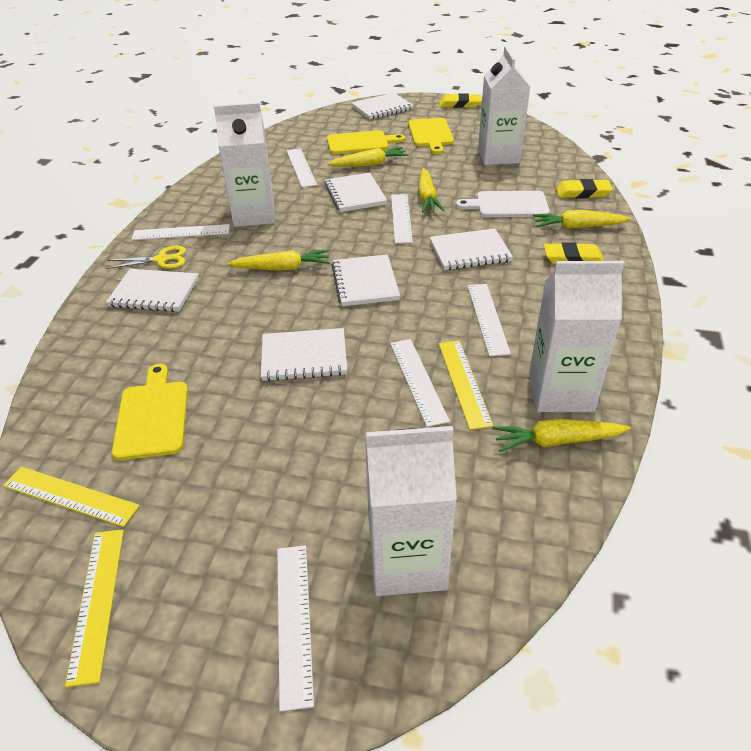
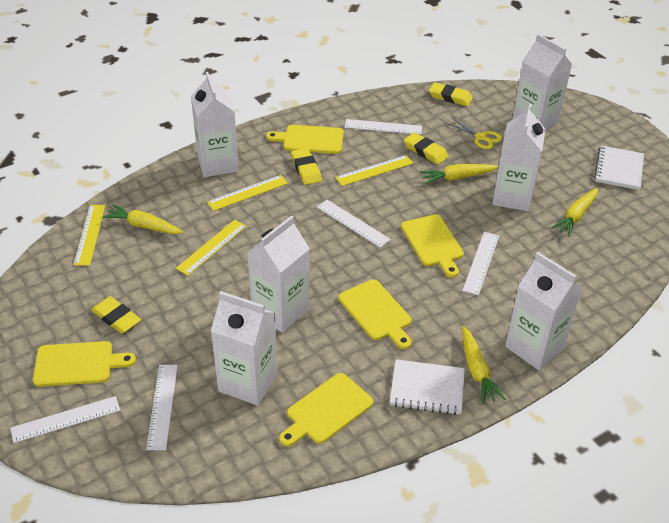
white carton: [214,102,275,227] [365,426,457,596] [478,46,531,165] [529,261,624,412] = 4 -> [191,72,239,177] [211,291,278,406] [247,216,310,333] [492,104,546,211] [505,252,583,370] [512,34,572,130] = 6
white cutting board: [456,191,550,217] = 1 -> none = 0
white notebook: [106,269,199,312] [261,328,347,381] [324,173,387,212] [332,254,400,306] [351,93,414,119] [430,228,513,270] = 6 -> [390,359,465,415] [594,146,644,190] = 2
white ruler: [131,224,230,240] [277,545,314,712] [287,148,317,188] [390,339,450,427] [391,194,413,244] [468,284,511,356] = 6 -> [10,396,120,443] [146,365,178,450] [317,200,391,248] [344,119,422,135] [462,232,499,295] = 5
yellow carrot: [227,250,330,271] [327,147,409,167] [418,168,445,212] [492,419,631,452] [533,210,631,229] = 5 -> [103,205,184,234] [420,164,499,184] [462,326,506,404] [551,188,598,237] = 4
yellow cutting board: [112,364,188,460] [327,130,405,154] [408,118,454,154] = 3 -> [33,341,136,387] [266,125,344,154] [279,373,373,447] [338,279,412,349] [401,214,464,278] = 5
yellow eraser: [440,94,482,108] [544,242,604,264] [556,179,613,198] = 3 -> [91,296,141,334] [291,148,322,185] [404,132,449,165] [429,82,473,106] = 4
yellow ruler: [3,467,140,527] [65,529,124,687] [439,341,493,430] = 3 -> [73,205,105,266] [176,220,247,276] [207,175,288,211] [335,155,413,186] = 4

